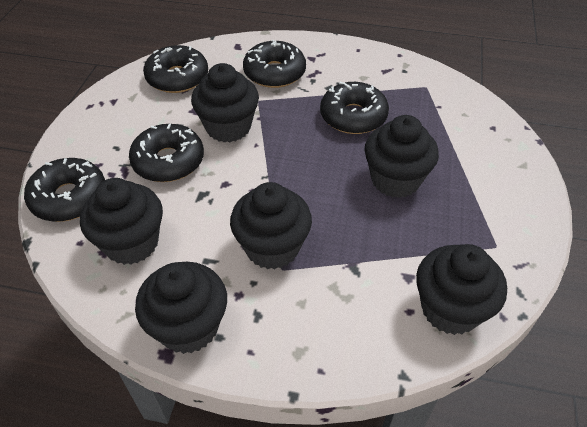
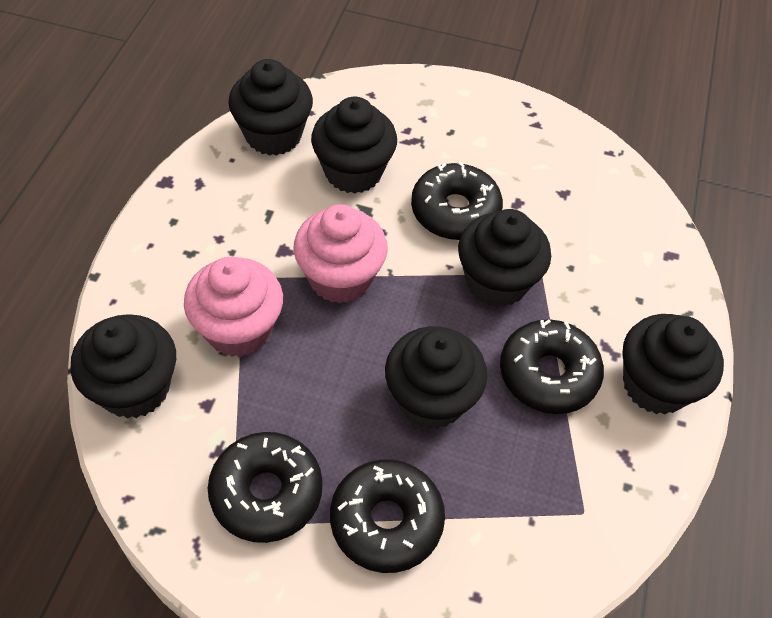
black donut: [24,158,105,222] [129,124,204,182] [143,45,208,93] [243,40,306,88] [320,82,389,134] = 5 -> [208,432,323,543] [330,459,445,573] [411,161,503,240] [500,319,604,414] = 4
pink cupcake: none = 0 -> [184,257,283,357] [294,204,388,304] = 2

